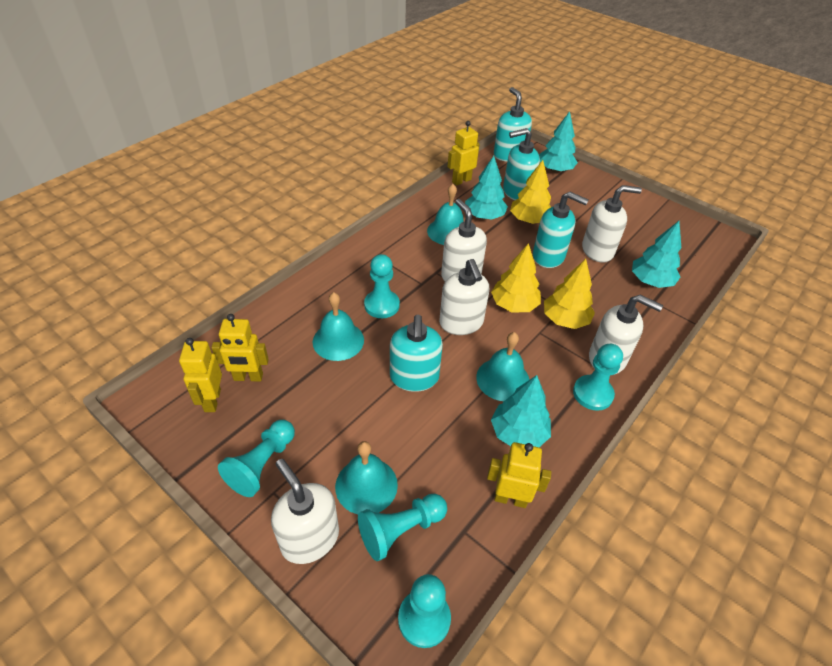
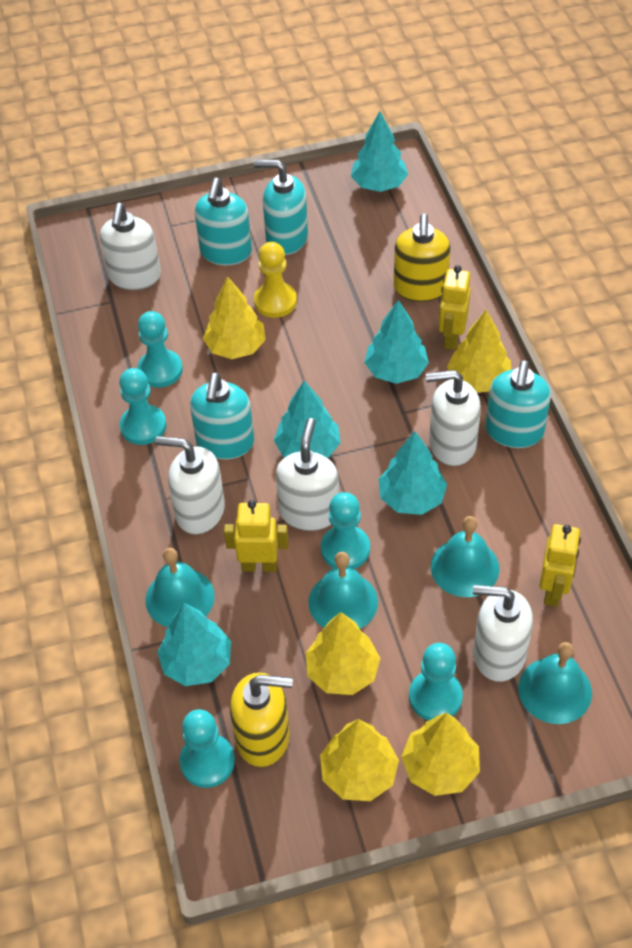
turquoise tree: [465,156,508,220] [491,375,551,447] [539,111,578,173] [632,221,681,288] = 4 -> [157,603,231,686] [274,381,341,458] [351,111,408,192] [364,300,429,384] [379,431,447,515] = 5
yellow pawn: none = 0 -> [254,242,297,318] = 1
yellow robot: [179,338,222,412] [211,314,269,382] [447,121,480,186] [487,442,551,508] = 4 -> [224,500,289,572] [438,265,471,350] [539,524,581,606] = 3
yellow soap dispenser: none = 0 -> [230,672,293,767] [394,214,451,302] = 2
yellow tree: [491,243,541,312] [510,160,551,224] [544,259,595,329] = 3 -> [203,276,266,359] [306,612,380,695] [320,719,399,801] [401,713,480,796] [447,310,511,393] = 5

